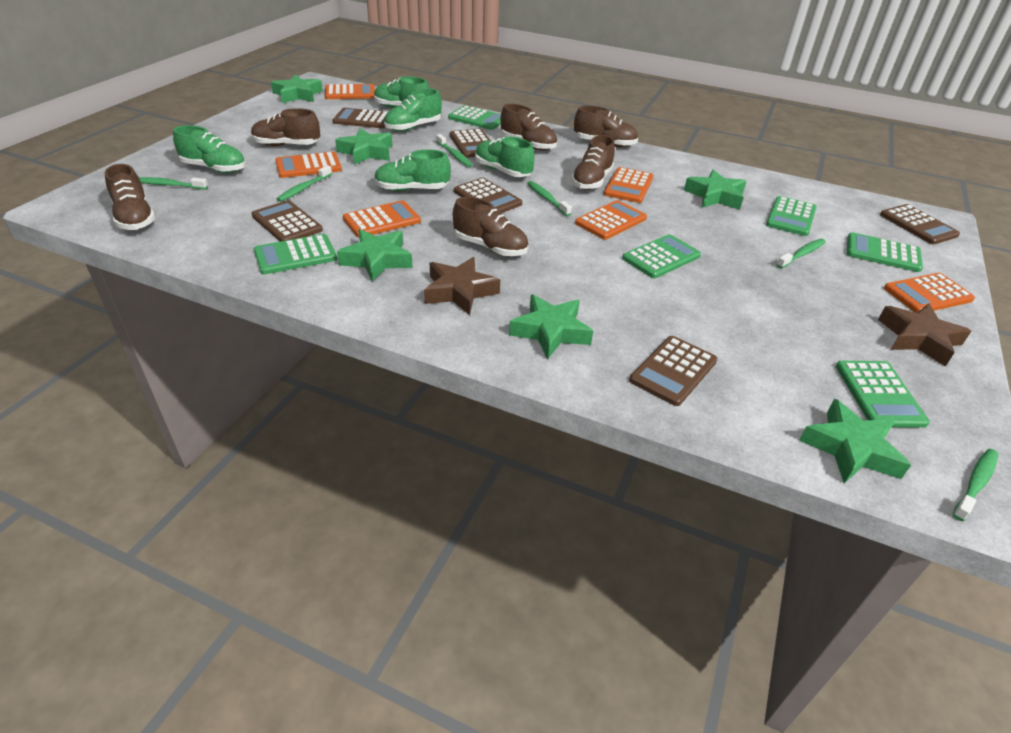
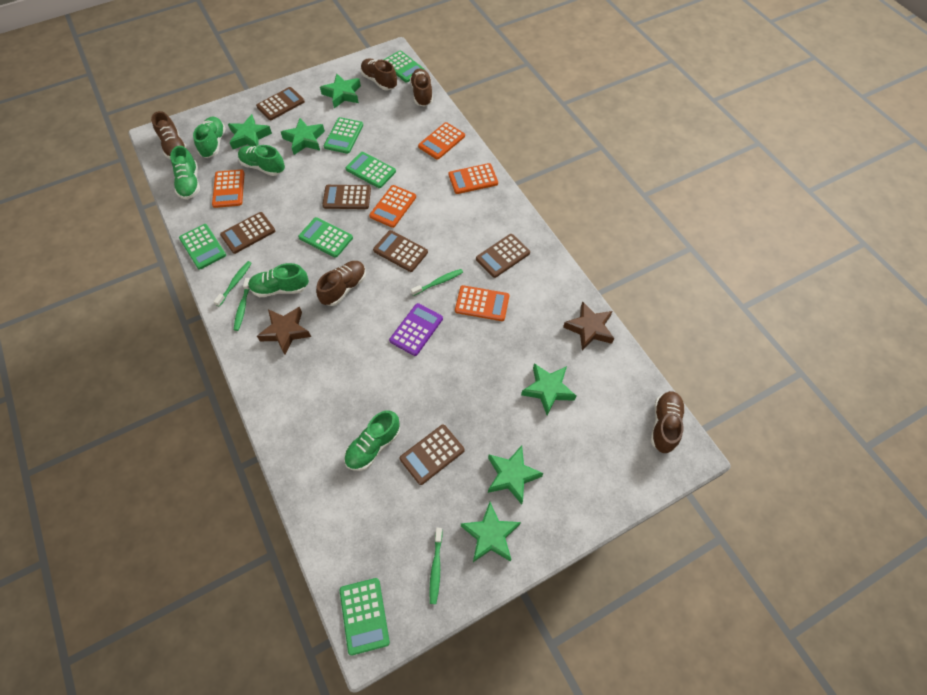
brown shoe: [105,164,155,230] [251,108,320,146] [453,197,529,256] [500,104,557,151] [571,135,615,190] [574,106,638,147] = 6 -> [151,111,188,159] [316,261,366,306] [360,58,397,91] [410,68,433,107] [651,391,685,453] = 5
green toothbrush: [139,177,208,190] [277,165,332,202] [436,134,472,167] [527,181,572,216] [776,239,826,268] [953,449,998,521] = 6 -> [214,261,252,307] [234,278,250,331] [411,269,463,296] [429,528,442,604] = 4
orange calculator: [275,152,342,178] [325,84,375,99] [343,200,421,238] [575,200,647,240] [604,167,654,203] [884,273,975,313] = 6 -> [212,170,245,208] [369,185,416,228] [418,122,465,160] [449,163,498,194] [455,285,509,321] = 5
purple calculator: none = 0 -> [389,303,443,356] = 1

